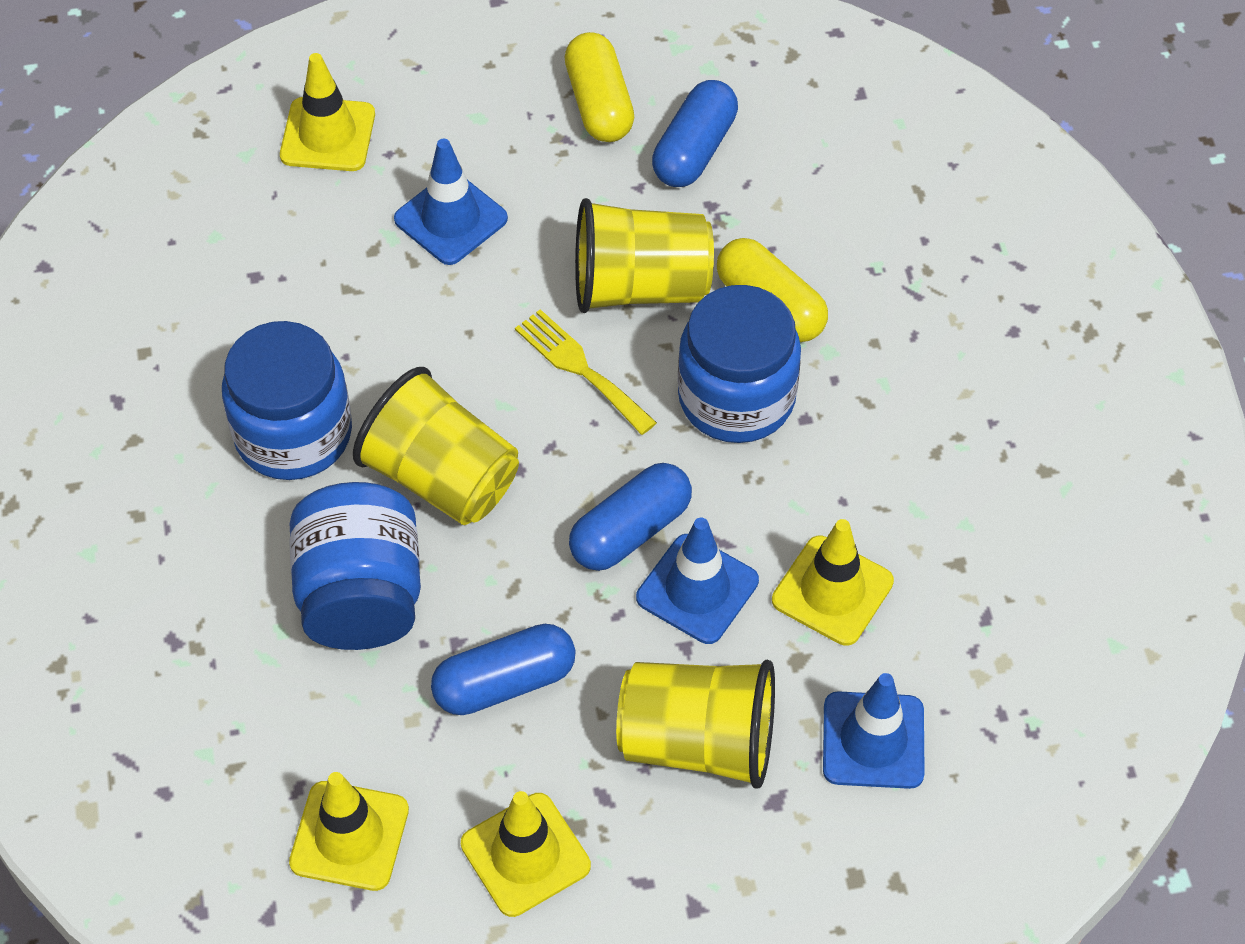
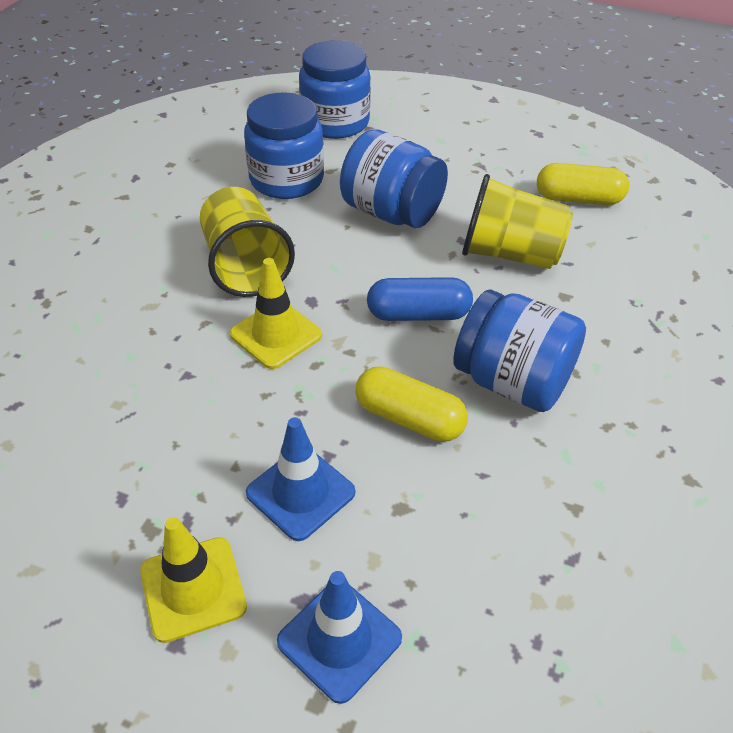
blue capsule: [431,624,576,715] [569,463,692,571] [652,80,738,187] = 3 -> [367,277,473,321] = 1
blue jar: [222,321,352,480] [289,482,421,650] [678,285,801,443] = 3 -> [244,92,324,199] [299,41,371,139] [340,129,448,228] [453,290,586,412] = 4
blue traffic cone: [394,139,508,265] [636,517,759,644] [823,673,925,789] = 3 -> [246,417,355,541] [277,571,402,704] = 2
yellow cup: [353,367,519,525] [575,198,714,313] [616,659,775,789] = 3 -> [200,187,295,297] [462,174,573,269] = 2
yellow fork: [515,309,657,435] = 1 -> none = 0
yellow traffic cone: [280,53,375,171] [289,772,409,891] [461,791,591,917] [772,519,894,646] = 4 -> [140,517,247,643] [230,258,322,369] = 2

